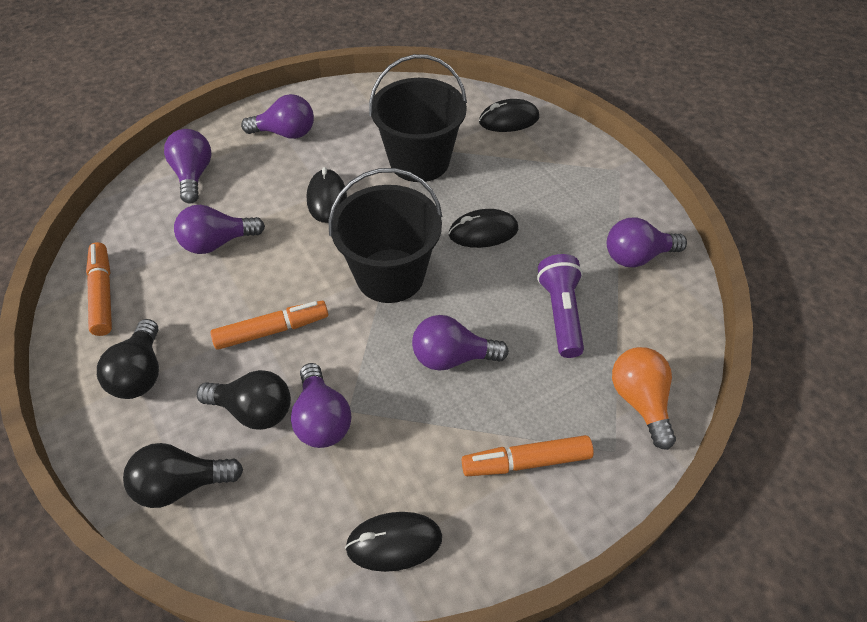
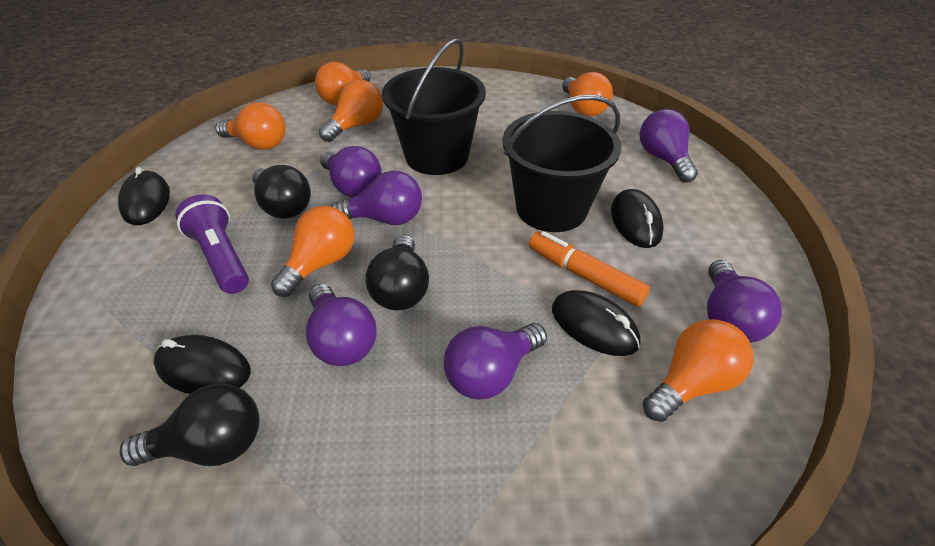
orange light bulb: [612,347,676,450] = 1 -> [215,102,286,150] [271,206,354,297] [315,62,371,105] [319,80,383,142] [562,72,613,117] [643,319,754,422] = 6
orange marker: [86,242,112,336] [211,301,328,350] [462,435,594,476] = 3 -> [529,231,650,307] = 1

